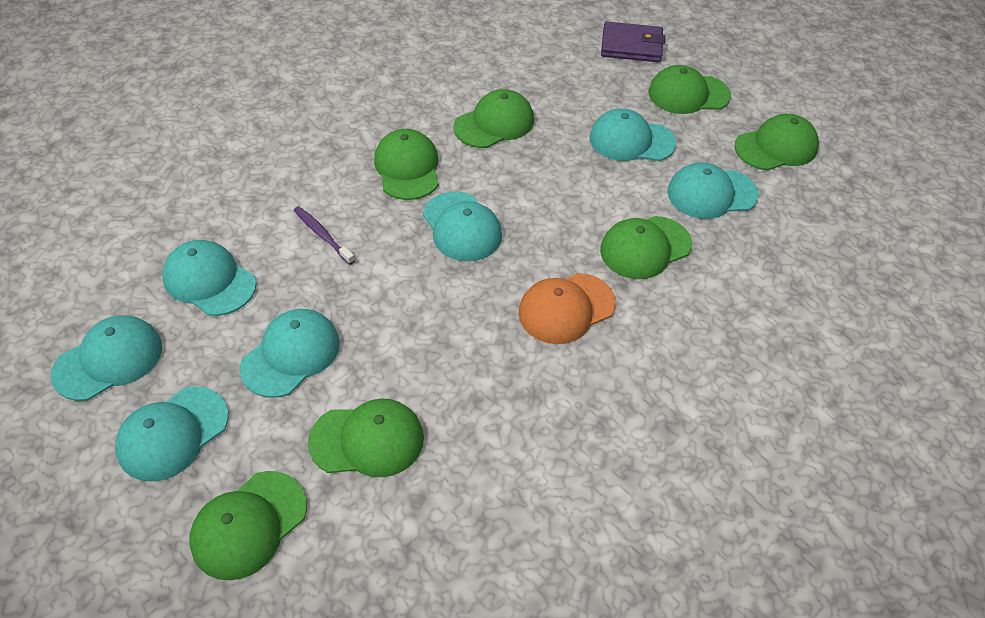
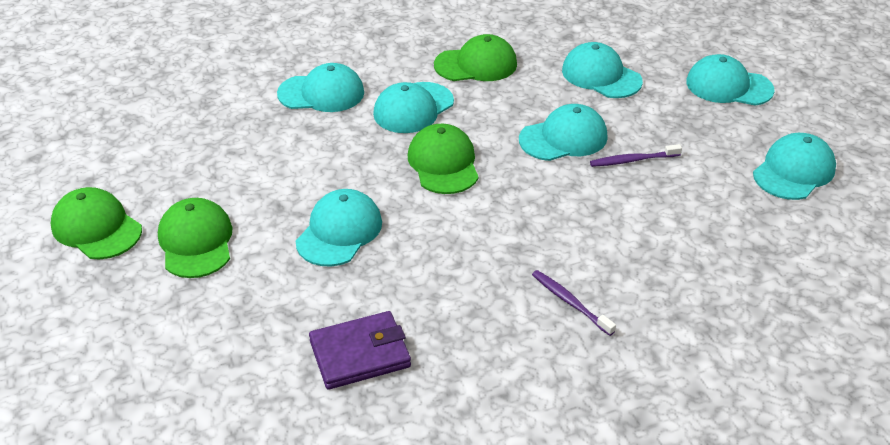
green cap: [189,471,307,580] [308,398,424,477] [374,129,439,200] [454,89,534,148] [600,216,692,279] [648,65,731,114] [734,114,819,171] = 7 -> [51,187,142,259] [158,198,233,278] [408,124,478,194] [434,34,517,81] = 4
orange cap: [518,273,616,344] = 1 -> none = 0
purple toothbrush: [294,206,355,265] = 1 -> [532,270,616,336] [590,144,682,167] = 2

